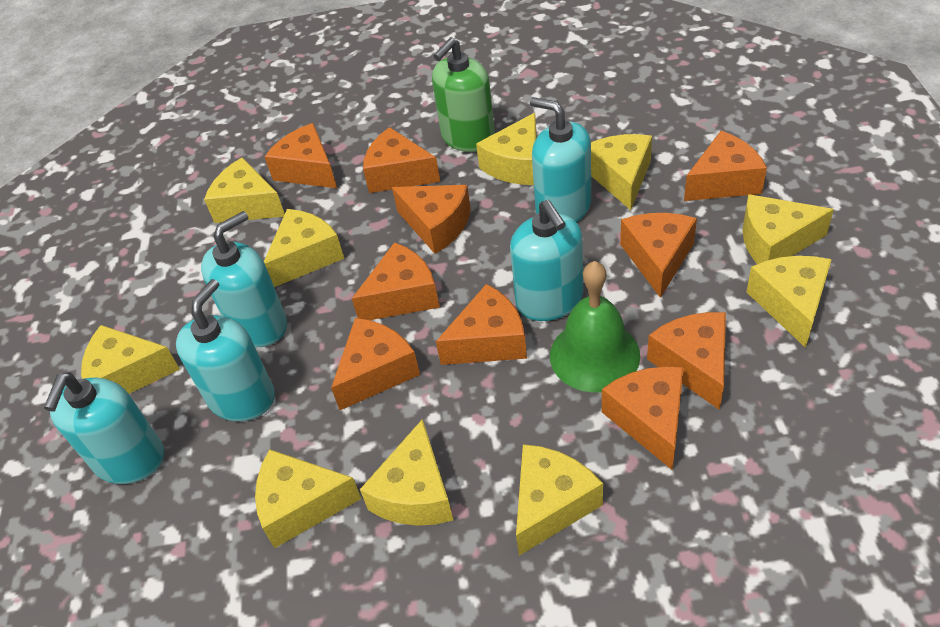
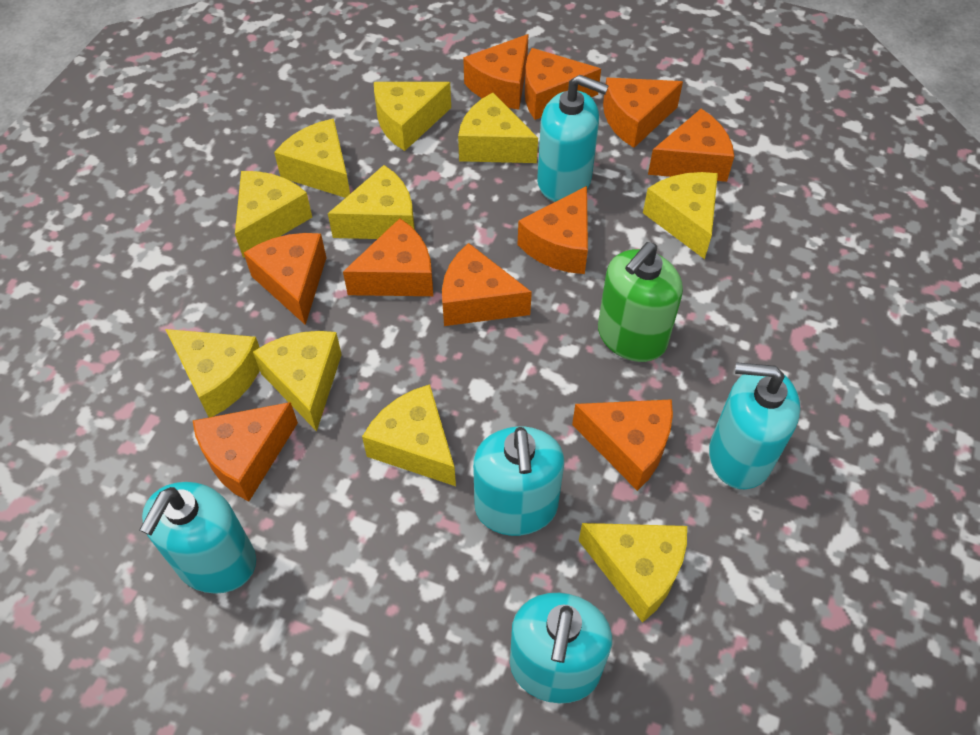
green bell: [550,261,640,393] = 1 -> none = 0

